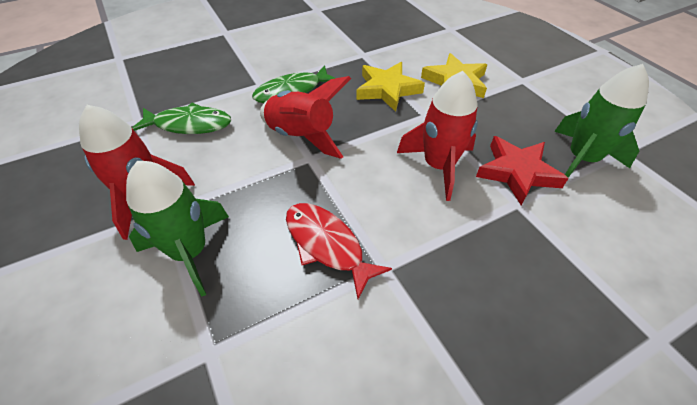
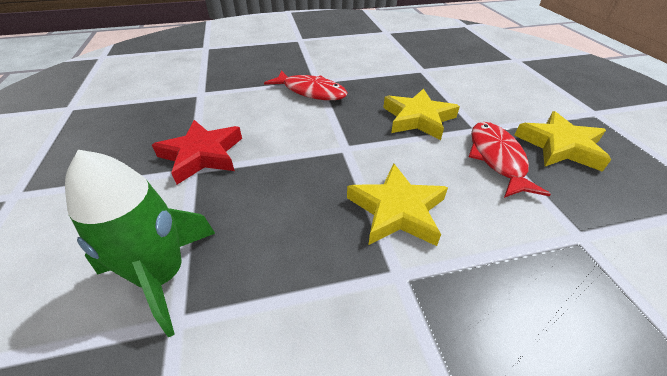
green fish: [132,103,231,134] [252,65,335,103] = 2 -> none = 0
green rocket: [126,161,229,297] [554,64,649,178] = 2 -> [65,150,215,337] = 1
red fish: [286,203,392,299] = 1 -> [264,71,348,100] [469,122,551,198] = 2
red rocket: [79,105,195,240] [260,76,351,159] [397,71,478,201] = 3 -> none = 0
yellow star: [356,62,425,112] [421,53,487,98] = 2 -> [347,164,448,246] [383,88,460,140] [514,111,611,172] = 3

